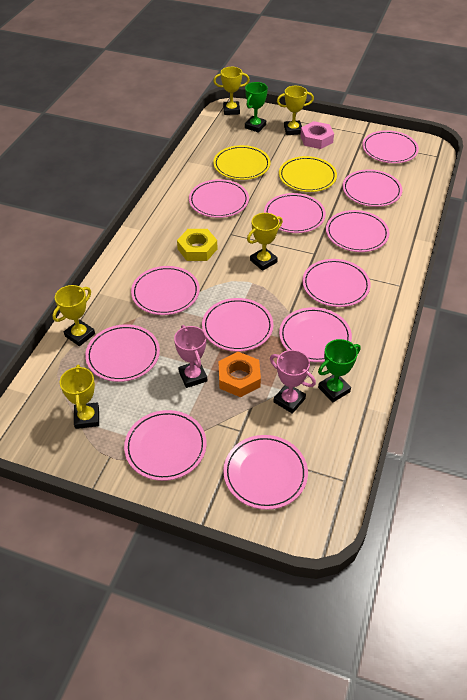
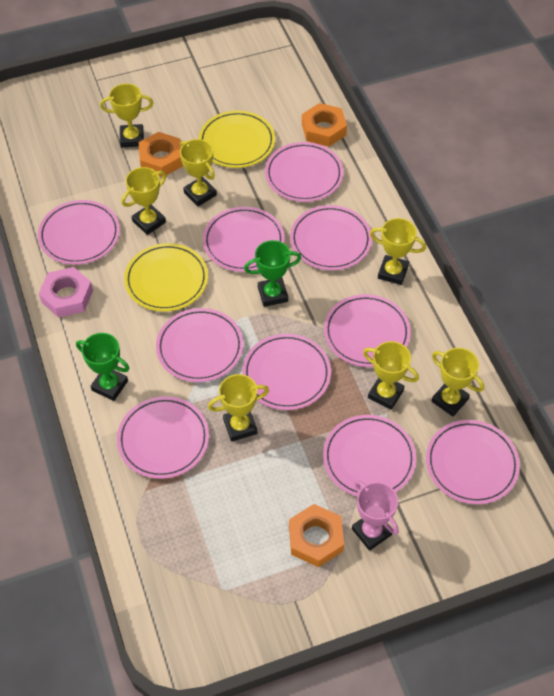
orange nut: [218,352,261,397] = 1 -> [139,132,183,177] [289,504,344,567] [302,103,347,147] = 3
pink plate: [85,324,160,382] [124,410,207,481] [131,266,200,315] [189,179,249,218] [202,298,273,352] [223,435,308,510] [264,193,326,233] [279,307,352,362] [302,259,371,307] [326,210,389,252] [342,170,402,207] [362,130,419,163] = 12 -> [38,200,120,265] [117,396,209,479] [156,308,243,382] [203,207,285,272] [242,334,331,410] [265,142,343,202] [290,205,372,270] [323,415,416,496] [324,294,411,367] [426,420,520,504] = 10
pink trophy: [174,325,207,388] [270,350,316,414] = 2 -> [352,480,399,551] = 1
yellow nut: [177,229,217,261] = 1 -> none = 0
yellow trophy: [52,285,95,346] [60,365,99,429] [213,67,250,115] [247,213,283,271] [277,86,314,135] = 5 -> [100,83,153,148] [121,167,166,235] [180,139,217,206] [208,374,269,442] [363,341,419,410] [370,218,426,285] [432,348,484,417] = 7

